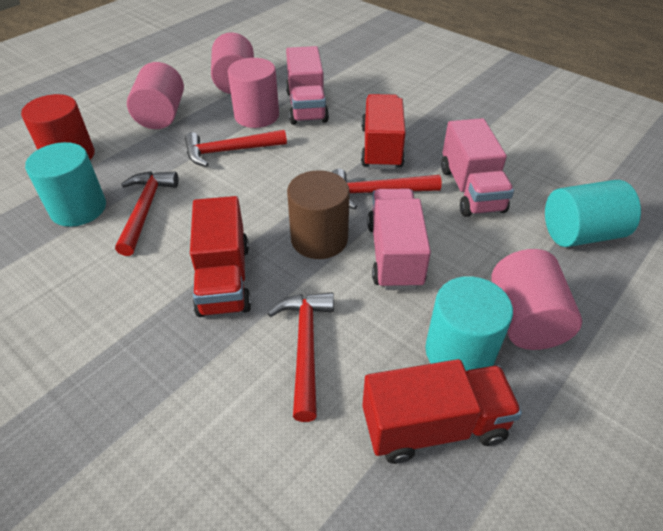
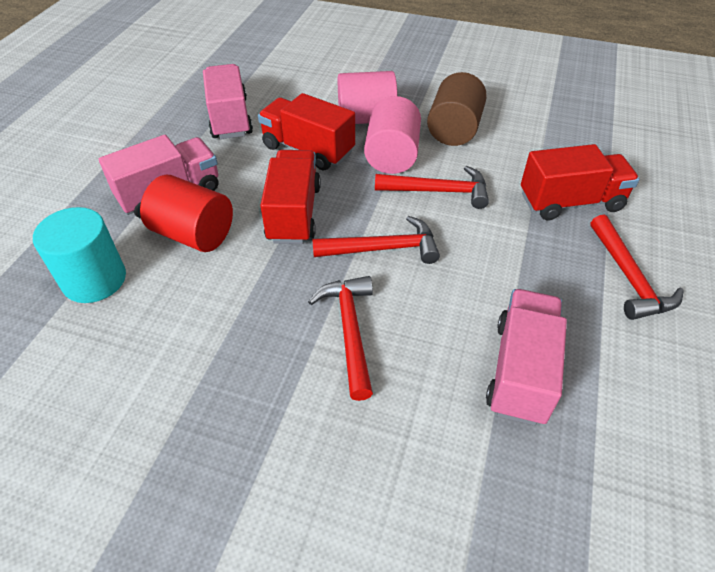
pink cylinder: [127,62,184,129] [211,32,254,94] [228,58,279,128] [491,249,582,350] = 4 -> [338,71,398,124] [364,96,421,174] = 2
turquoise cylinder: [25,142,106,227] [425,276,513,371] [545,180,641,247] = 3 -> [33,207,126,303] = 1

